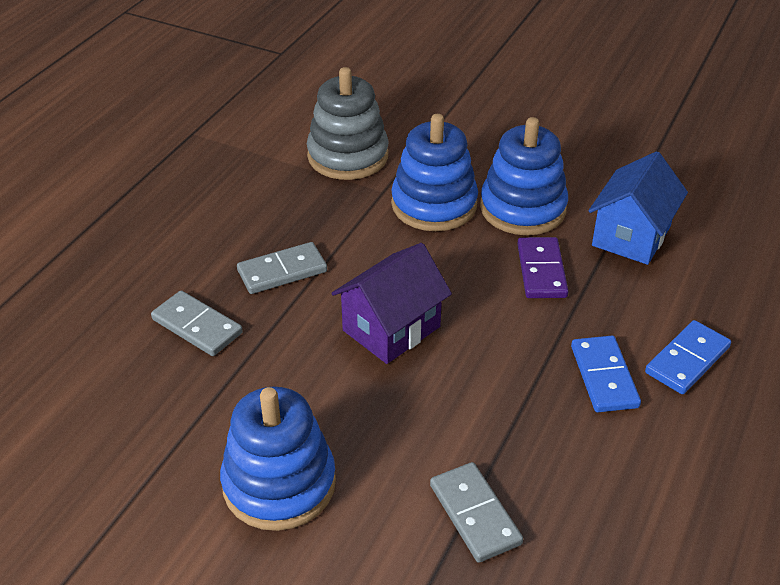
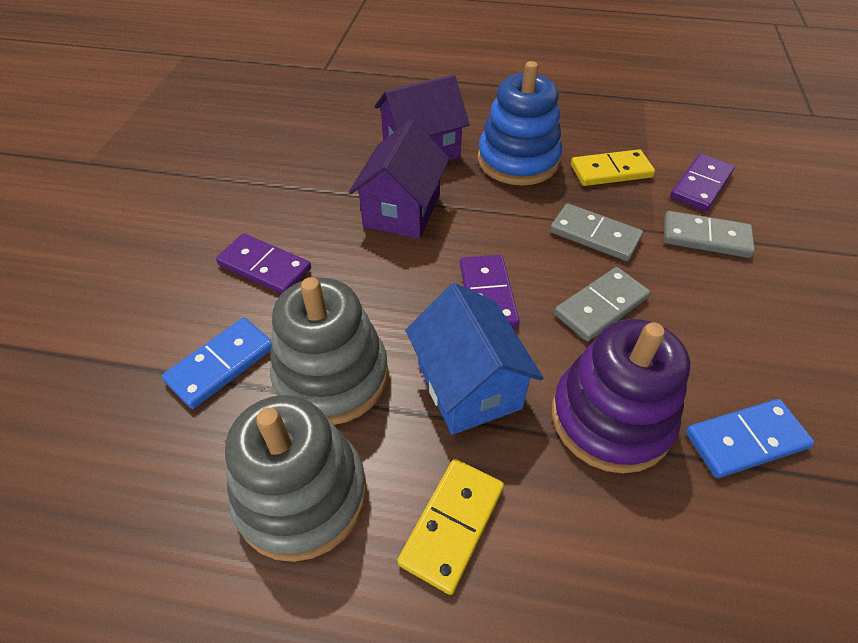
blue stacking toy: [220,386,336,531] [391,114,478,231] [480,117,568,235] = 3 -> [478,61,562,186] = 1
grey stacking toy: [307,67,389,180] = 1 -> [225,395,367,562] [270,277,388,425] = 2
purple domino: [517,237,568,298] = 1 -> [216,233,311,294] [460,255,520,328] [670,154,735,211] = 3
purple house: [332,243,452,364] = 1 -> [349,119,449,239] [374,74,470,161] = 2
purple stacking toy: none = 0 -> [552,319,690,473] = 1
yellow domino: none = 0 -> [397,459,504,595] [571,149,655,186] = 2

